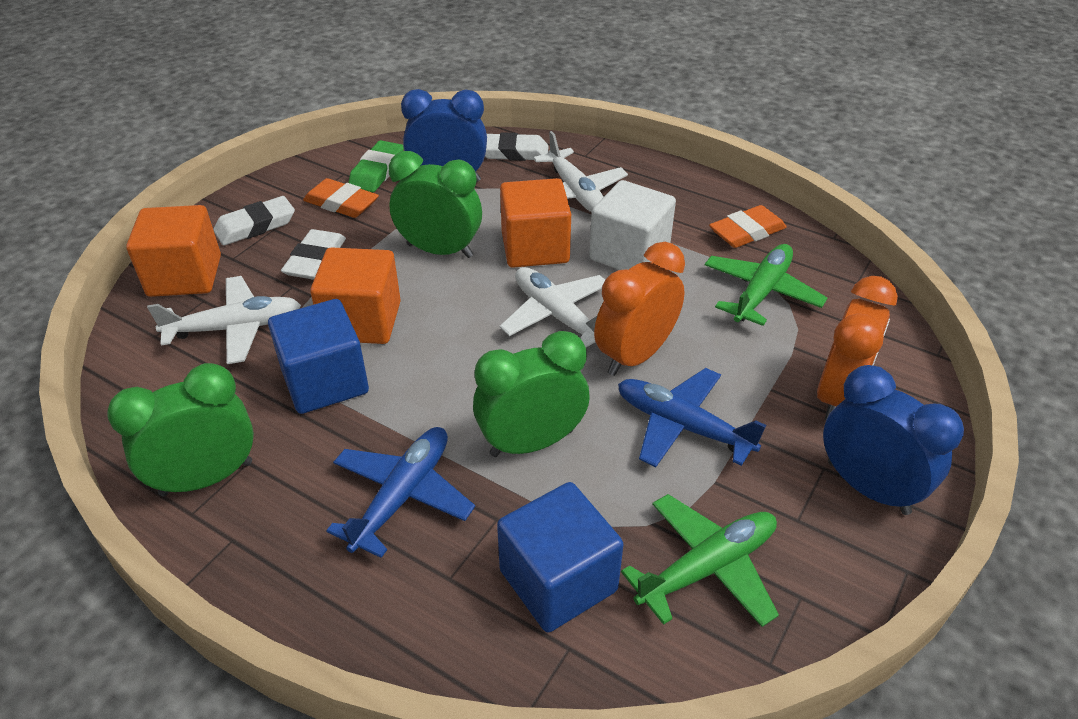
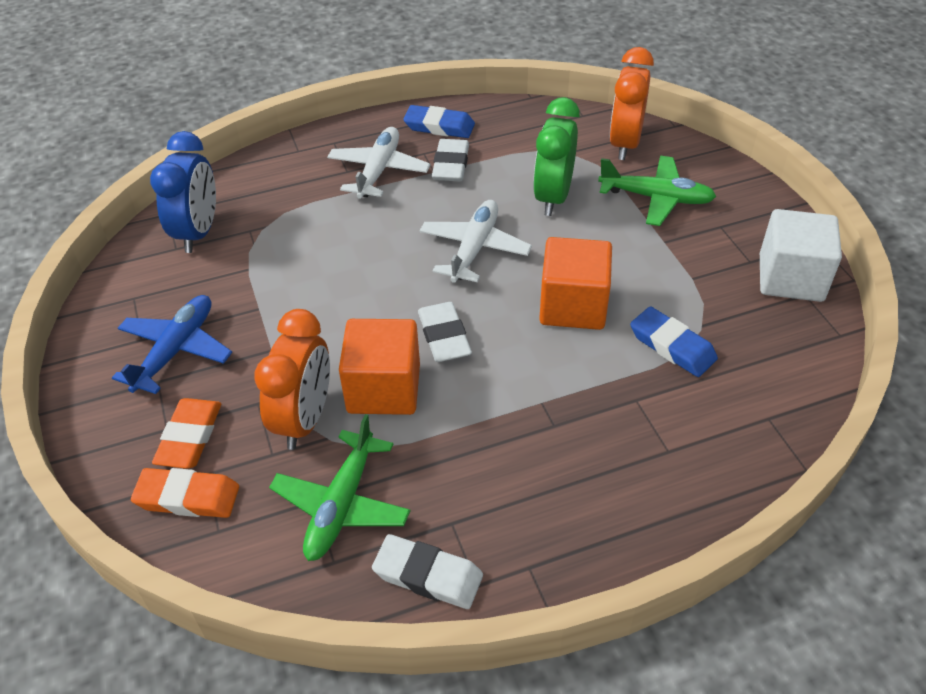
blue clock: [401,89,487,182] [823,365,964,515] = 2 -> [150,131,216,253] = 1
blue cube: [268,299,369,414] [497,482,624,633] = 2 -> none = 0
blue eraser: none = 0 -> [403,105,475,138] [630,306,718,377] = 2
blue plane: [326,427,475,558] [618,368,766,468] = 2 -> [112,295,232,394] = 1
green clock: [107,363,254,496] [389,151,482,258] [473,331,590,457] = 3 -> [533,97,580,216] = 1
green eraser: [348,140,404,193] = 1 -> none = 0
orange cube: [126,205,221,297] [310,247,401,344] [500,178,571,268] = 3 -> [339,319,420,415] [539,237,612,330] = 2
white plane: [147,276,301,364] [500,267,605,347] [533,131,628,212] = 3 -> [327,127,431,199] [420,200,532,283] = 2

